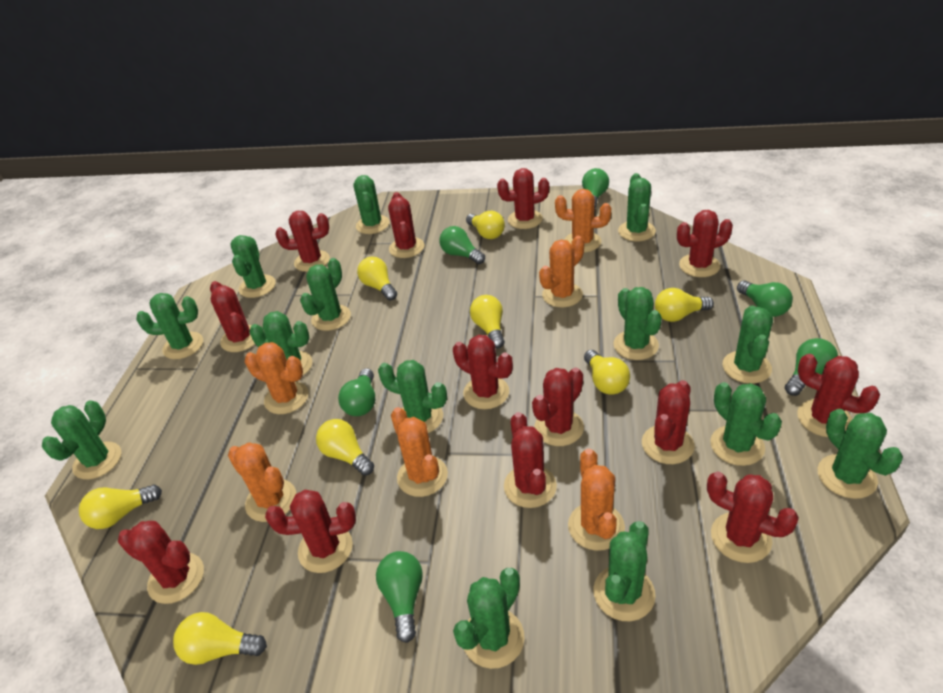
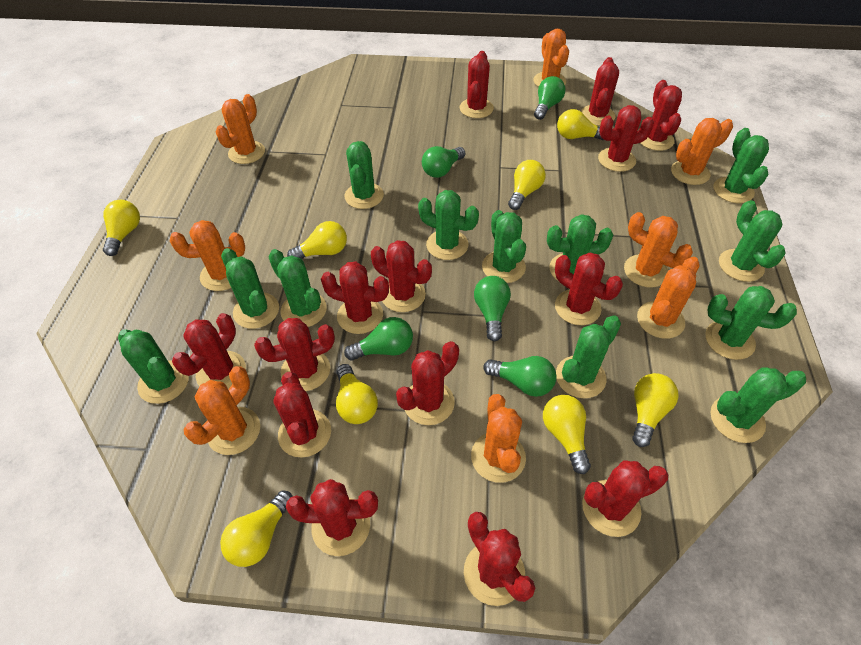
green cactus: [42,400,121,480] [136,293,203,359] [230,235,276,298] [249,311,312,375] [300,258,351,331] [354,175,389,234] [378,360,447,433] [453,568,525,669] [593,521,656,621] [613,287,662,360] [618,173,656,241] [710,382,782,466] [723,305,773,384] [818,409,903,499] = 14 -> [118,329,189,404] [221,248,279,329] [268,249,327,327] [344,141,384,209] [418,190,479,260] [482,210,526,283] [547,214,613,281] [556,315,621,398] [705,286,797,360] [711,367,806,443] [714,128,769,203] [719,200,786,282] = 12
green light bulb: [338,368,375,416] [376,551,423,643] [439,226,485,264] [582,168,609,209] [737,280,793,317] [785,338,838,396] = 6 -> [344,317,413,361] [422,146,465,178] [474,276,511,341] [483,356,557,397] [534,76,565,120] = 5
orange cactus: [228,442,296,522] [245,342,309,414] [391,407,448,497] [539,236,584,307] [555,189,611,253] [568,449,625,551] = 6 -> [170,220,245,291] [184,366,260,455] [216,94,265,164] [471,394,526,483] [533,29,569,87] [624,212,693,287] [637,257,700,339] [671,118,733,185] = 8
red cactus: [118,521,204,604] [210,281,255,352] [265,490,356,573] [276,211,330,272] [388,192,424,258] [453,335,513,409] [497,168,549,229] [504,412,557,508] [532,368,584,446] [642,380,695,464] [677,210,733,277] [707,471,799,563] [797,354,880,437] = 13 -> [172,313,246,389] [254,318,335,391] [273,372,331,458] [286,479,378,556] [321,261,389,334] [371,240,432,312] [396,341,459,425] [460,51,494,118] [464,512,535,606] [555,253,623,325] [581,57,619,126] [582,460,668,537] [598,105,654,172] [640,80,682,151] = 14

